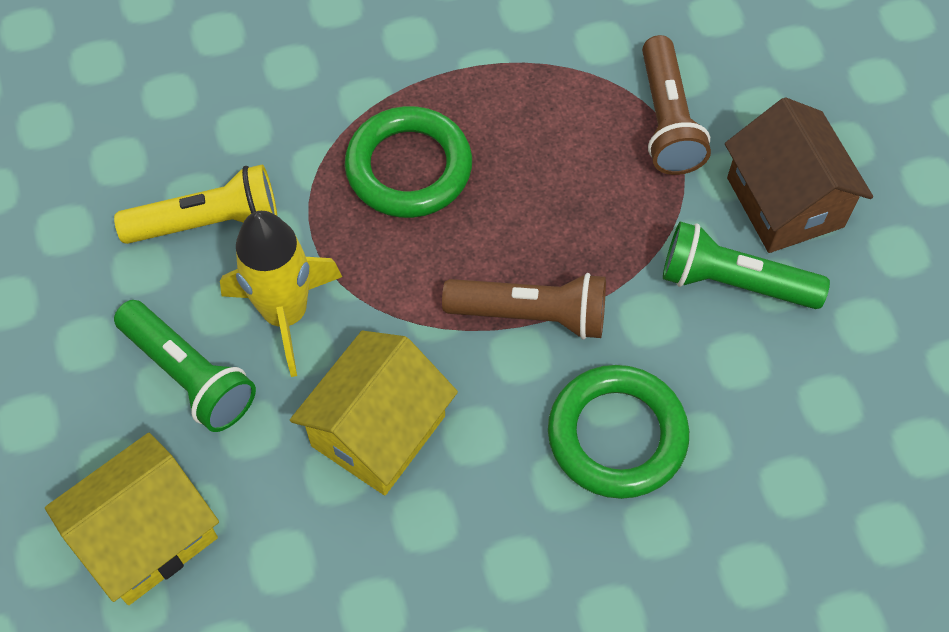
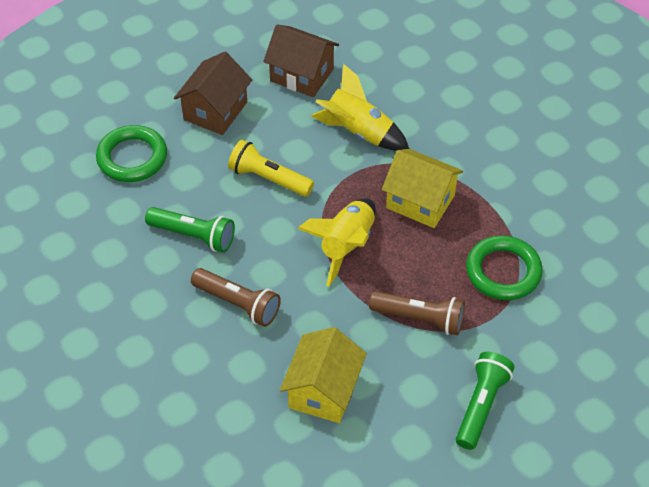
brown house: [725,97,873,253] = 1 -> [174,52,252,135] [263,25,339,97] = 2
yellow rocket: [220,211,342,377] = 1 -> [298,198,376,286] [311,64,409,151] = 2

